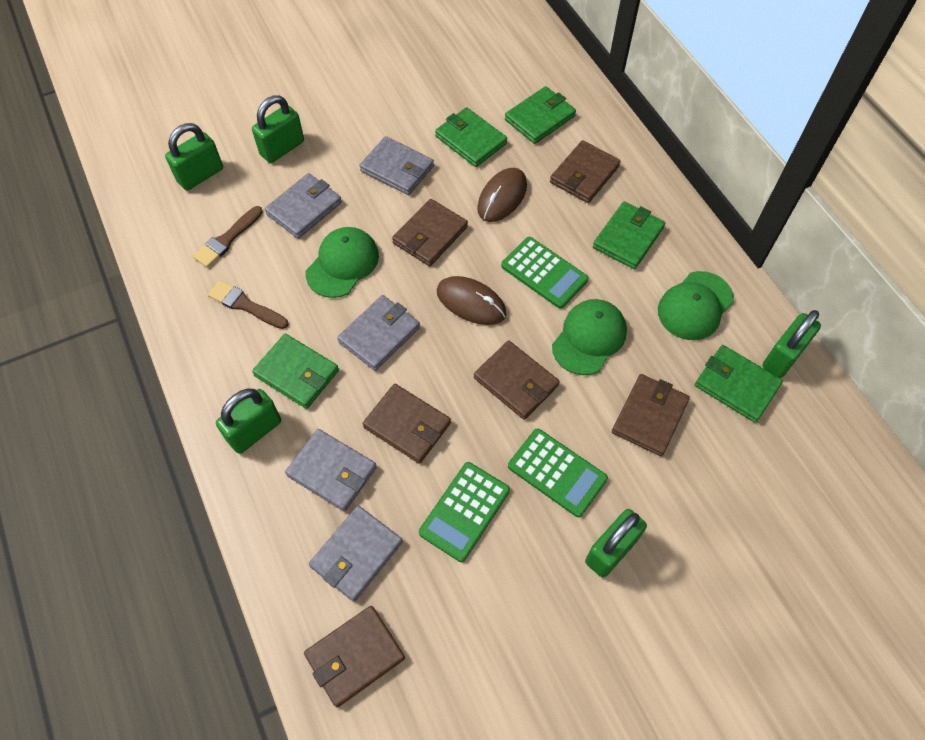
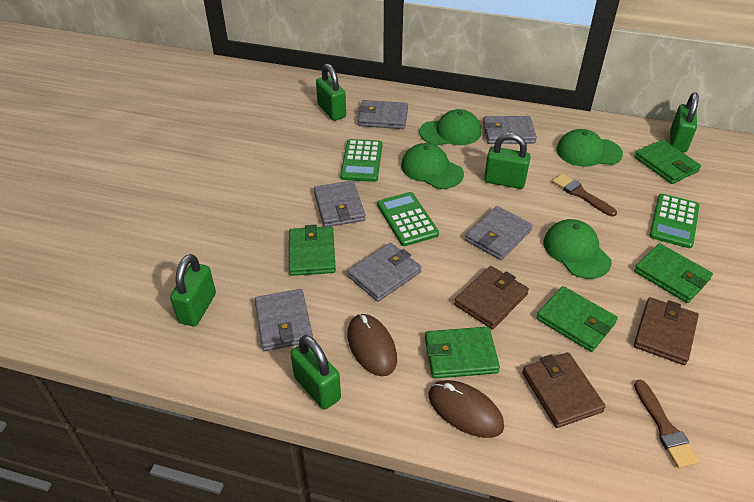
brown wallet: [304,606,405,707] [362,384,451,464] [392,199,468,266] [474,341,560,420] [550,140,621,203] [612,374,690,456] = 6 -> [454,266,529,329] [522,352,606,428] [634,297,699,365] = 3
green cap: [306,227,379,298] [552,299,627,375] [658,271,734,340] = 3 -> [401,143,464,189] [419,109,481,145] [543,219,612,279] [556,129,623,167] = 4
grey wallet: [265,173,342,239] [285,429,377,512] [309,506,403,602] [337,295,420,371] [359,136,434,195] = 5 -> [255,289,313,351] [314,181,366,227] [347,243,421,302] [358,100,408,129] [465,206,533,260] [483,116,537,144] = 6

